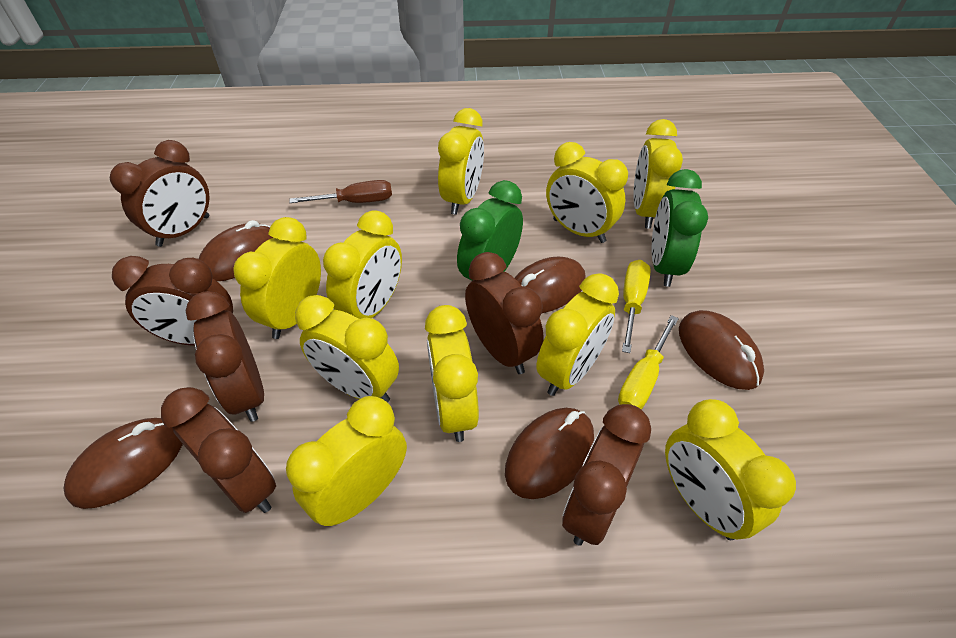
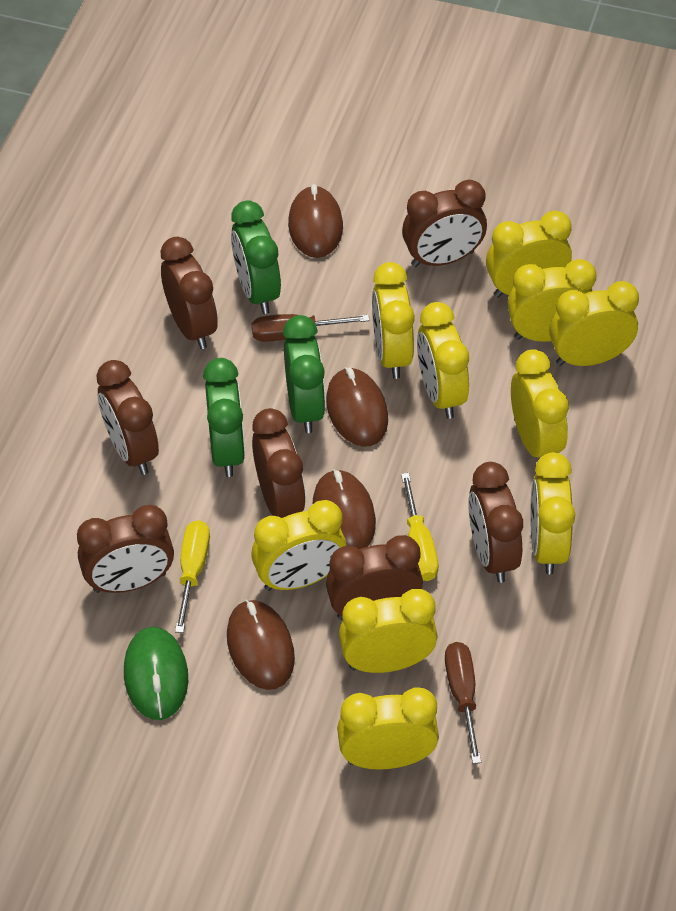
brown clock: [110,140,210,247] [112,256,233,346] [161,387,276,513] [186,291,264,422] [465,252,544,374] [562,404,651,546] = 6 -> [77,505,174,593] [96,360,159,475] [160,237,218,349] [252,408,306,518] [326,535,423,620] [402,180,487,267] [468,462,523,583] = 7
brown mouse: [64,418,183,509] [199,220,274,282] [505,408,594,499] [515,257,586,313] [679,310,764,390] = 5 -> [227,599,295,690] [288,184,343,258] [313,469,376,549] [326,367,388,447] = 4
brown screwdriver: [289,180,392,203] = 1 -> [251,314,370,342] [445,642,481,764] = 2
green clock: [457,180,523,280] [651,169,708,287] = 2 -> [203,358,245,477] [231,200,281,314] [283,315,325,433] = 3
green mouse: none = 0 -> [124,627,188,720] = 1

